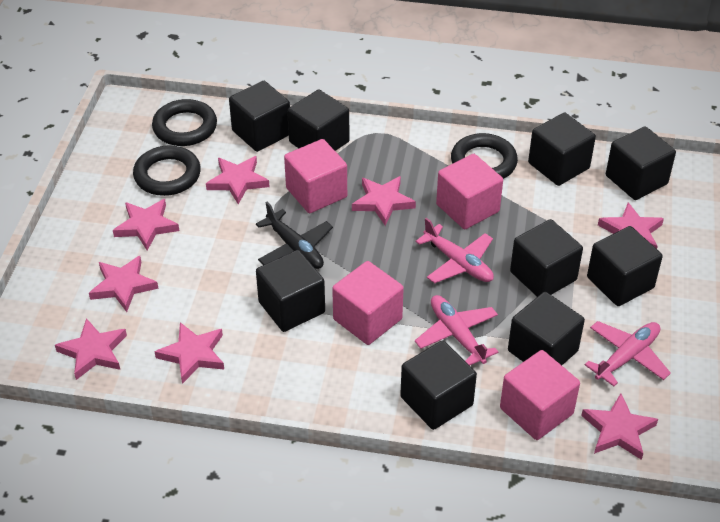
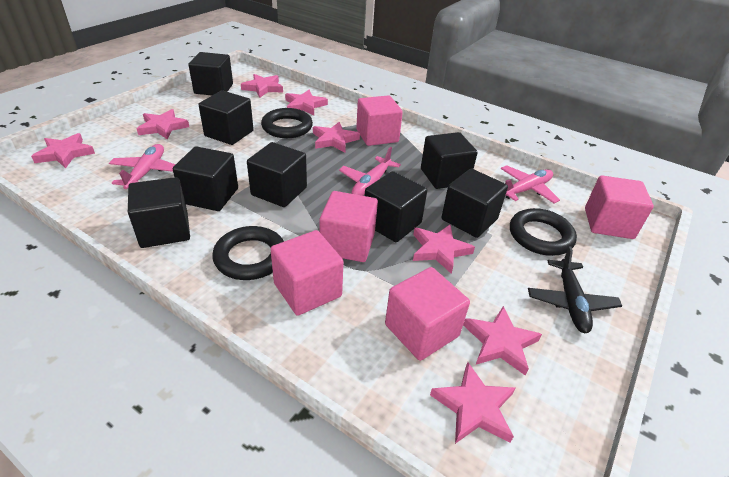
black cube: [229,81,290,152] [256,250,325,332] [287,90,349,151] [400,340,477,430] [508,292,585,365] [510,219,583,297] [528,113,596,186] [587,226,663,306] [606,126,676,200] = 9 -> [128,177,190,248] [173,146,238,211] [188,52,233,95] [199,90,254,145] [247,142,307,207] [365,171,427,242] [421,132,478,189] [441,169,508,238] = 8
pink cube: [284,139,347,213] [332,261,404,345] [436,154,503,229] [500,350,580,440] = 4 -> [271,230,344,316] [320,191,378,262] [356,95,403,146] [385,267,470,361] [585,175,654,239] = 5

